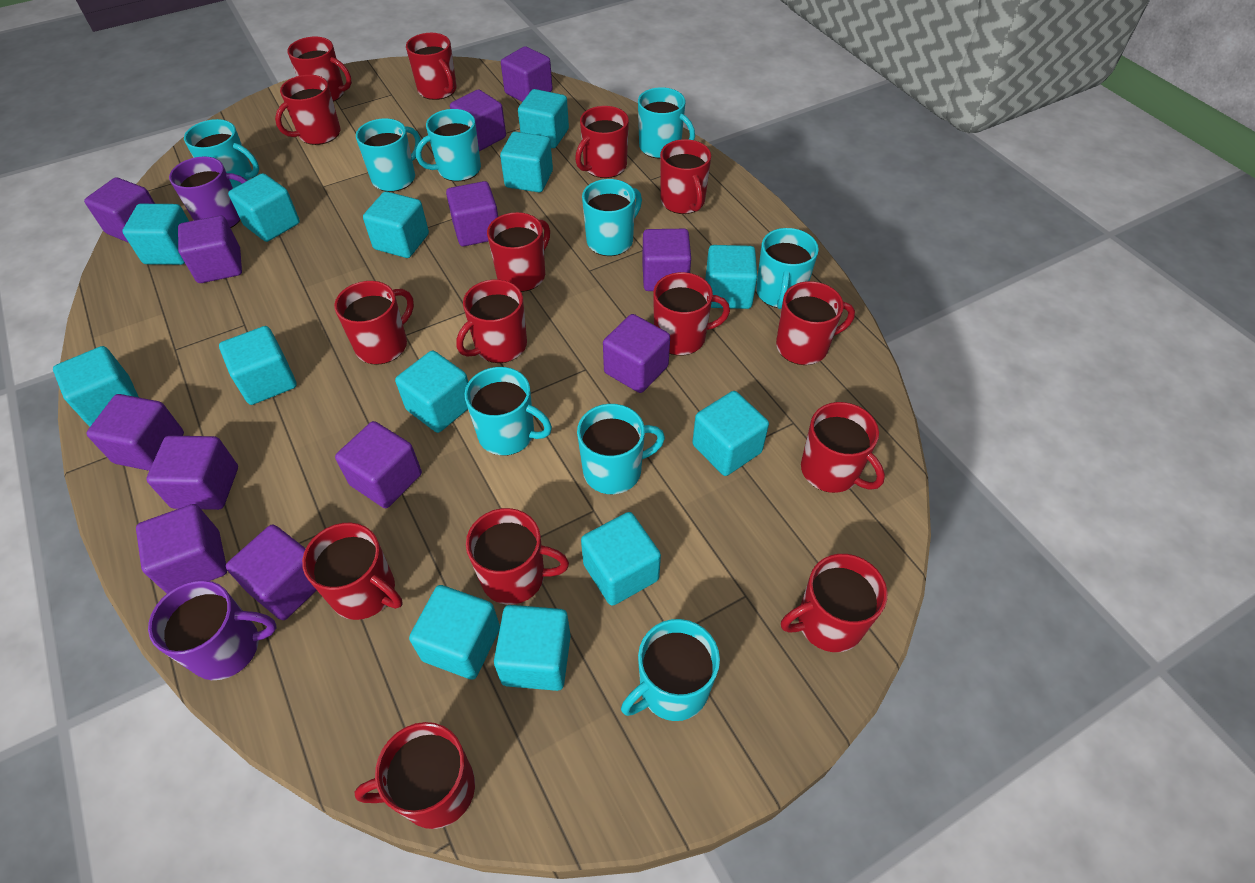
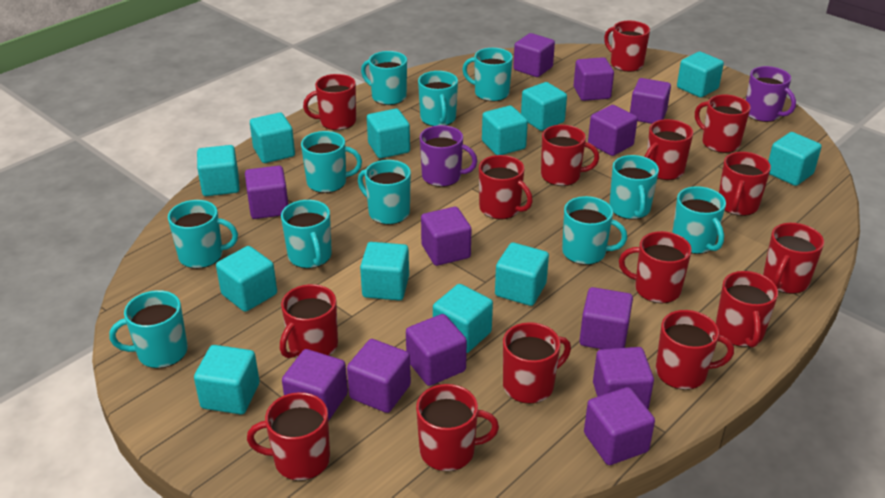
turquoise cube: [53,346,138,426] [122,204,189,265] [219,326,297,405] [228,173,300,242] [363,191,429,258] [395,351,468,433] [409,585,500,680] [494,605,571,691] [500,132,553,192] [518,89,569,148] [581,512,661,606] [692,391,769,476] [706,245,757,309] = 13 -> [194,345,259,414] [197,145,240,196] [216,246,277,312] [250,112,295,163] [360,242,409,300] [367,108,410,158] [433,284,493,353] [482,106,528,155] [495,243,549,306] [521,82,567,131] [677,51,724,98] [768,132,822,186] = 12
turquoise mug: [184,119,259,188] [356,118,421,192] [416,109,481,182] [464,367,552,456] [577,404,665,495] [582,179,642,256] [621,619,720,721] [638,87,695,159] [756,228,819,309] = 9 -> [109,290,188,368] [168,200,238,269] [281,200,332,268] [301,131,362,193] [358,160,411,225] [361,51,407,105] [418,71,458,126] [462,48,513,101] [562,196,627,265] [609,155,659,220] [672,186,726,254] = 11

